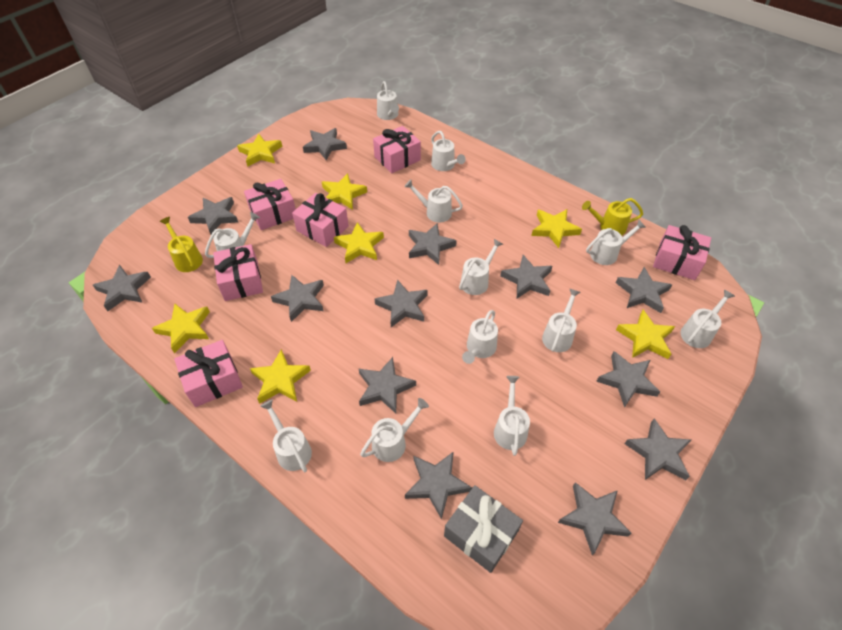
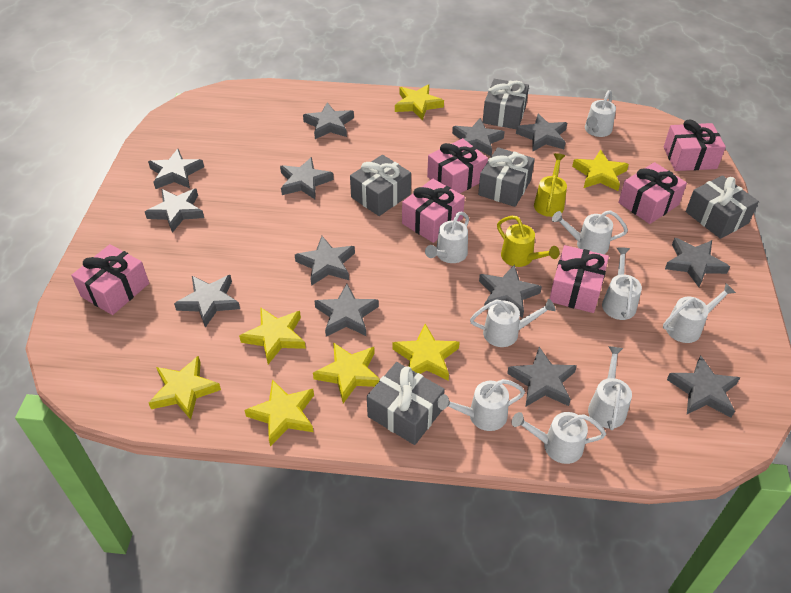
grey gift: [444,485,523,573] = 1 -> [350,155,411,216] [367,362,445,445] [478,147,535,207] [483,79,529,129] [686,175,759,239] = 5
white watering can: [205,212,260,258] [260,399,312,472] [360,398,429,462] [377,81,399,120] [404,180,463,223] [431,131,466,171] [459,239,503,295] [462,310,498,364] [494,376,530,456] [542,288,581,352] [586,220,646,265] [681,290,735,348] = 12 -> [425,211,469,263] [438,379,525,431] [470,299,556,347] [512,412,606,464] [552,210,628,254] [585,90,616,137] [588,346,632,430] [602,248,642,320] [663,283,736,343] = 9

